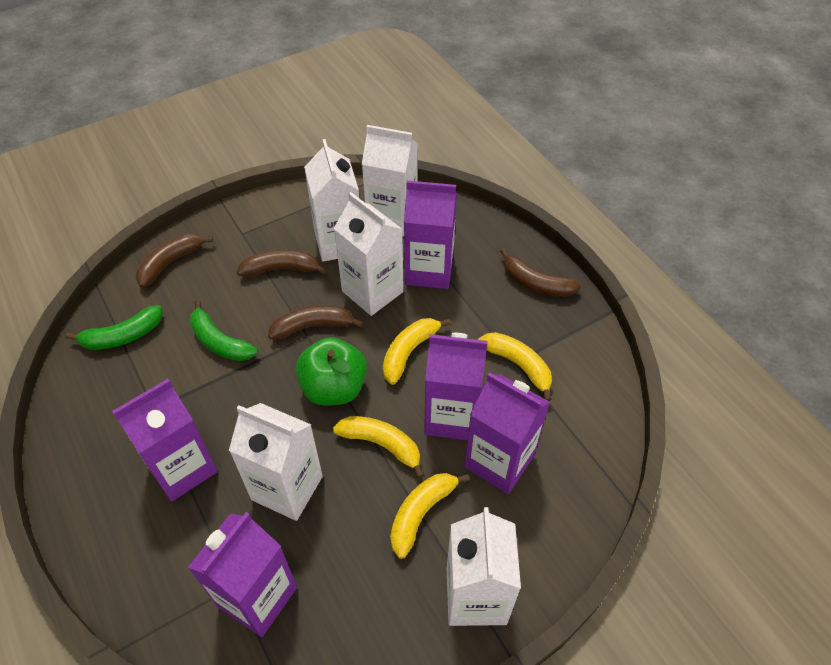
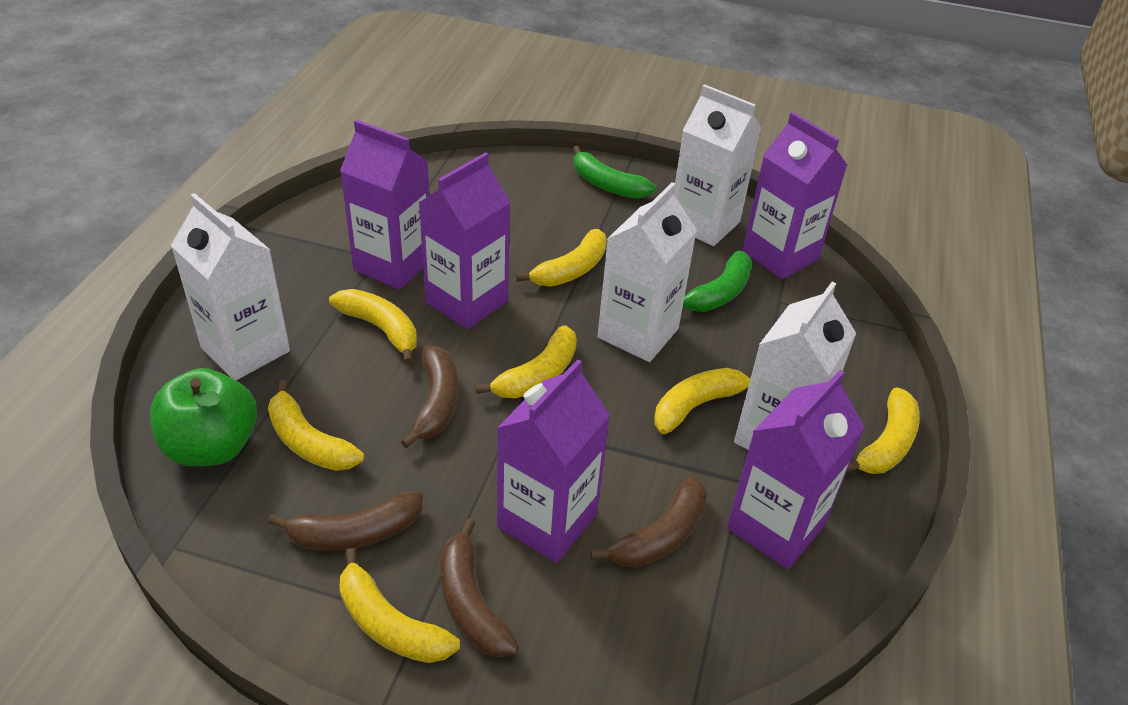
white carton: [229,403,323,521] [304,139,359,262] [333,192,404,316] [362,125,418,236] [447,507,521,626] = 5 -> [171,193,290,380] [598,182,697,362] [674,84,761,246] [734,282,857,450] = 4
yellow banana: [333,416,424,479] [383,318,451,385] [390,473,470,559] [478,332,552,402] = 4 -> [268,380,364,471] [329,289,417,364] [339,548,460,663] [475,325,577,398] [516,229,607,287] [654,368,751,434] [846,387,920,474] = 7

